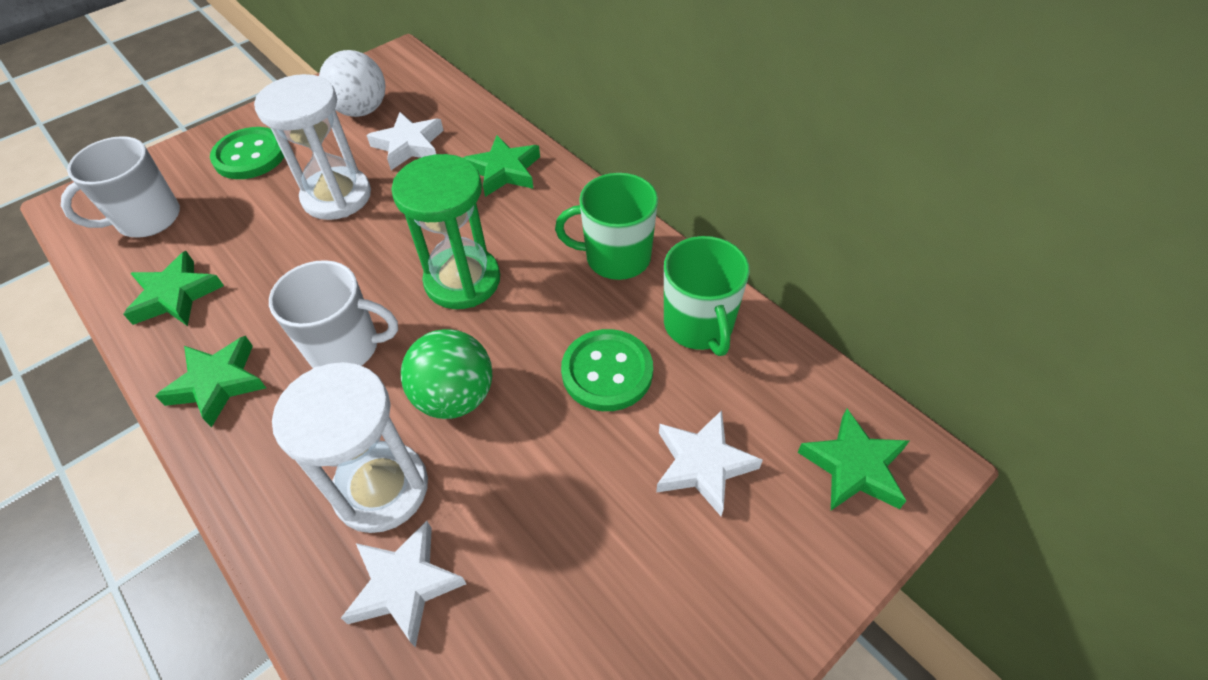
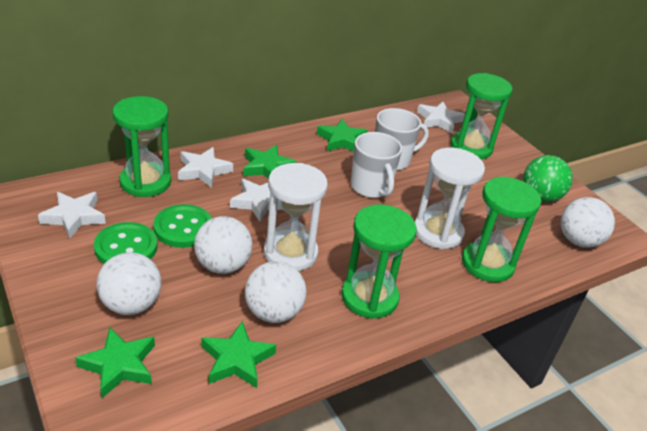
green hourglass: [391,154,500,309] = 1 -> [112,96,171,197] [342,205,417,319] [451,73,513,159] [462,176,541,282] = 4
green mug: [555,173,658,280] [664,236,750,356] = 2 -> none = 0
white ball: [319,50,386,117] = 1 -> [97,252,161,315] [194,216,252,274] [245,261,306,323] [561,197,615,248] = 4
white star: [341,521,466,648] [366,112,444,170] [656,410,763,516] = 3 -> [38,192,106,239] [178,147,233,188] [230,179,282,222] [417,102,465,133] = 4

